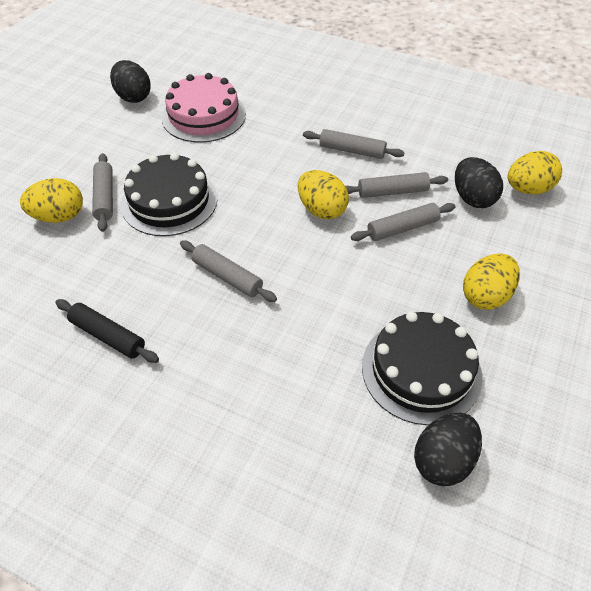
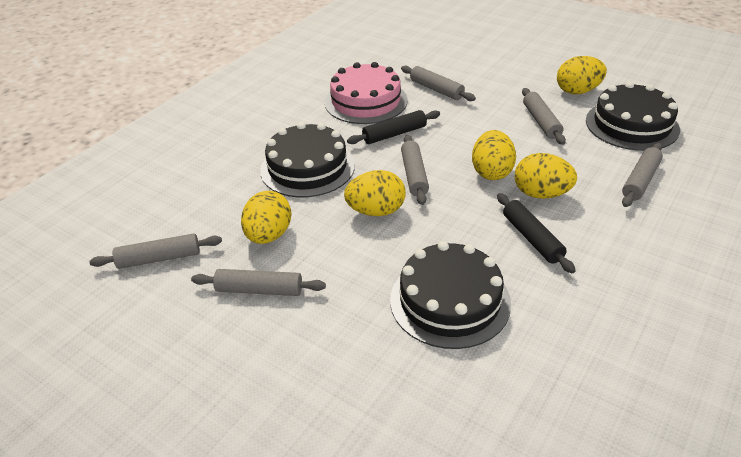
black cake: [121,153,217,236] [362,311,482,425] = 2 -> [260,122,355,198] [390,241,511,349] [586,82,680,151] = 3
black egg: [110,60,151,103] [414,413,482,486] [455,157,503,208] = 3 -> none = 0
black rolling pin: [55,299,159,363] = 1 -> [347,110,440,144] [497,193,576,273] = 2
grey rolling pin: [92,153,113,232] [180,241,277,302] [303,129,405,159] [345,172,448,198] [351,203,455,241] = 5 -> [89,233,222,269] [191,269,326,296] [401,66,476,101] [401,135,429,205] [522,88,566,145] [622,143,663,207] = 6
yellow egg: [20,178,83,223] [298,170,349,220] [463,254,520,310] [508,151,562,194] = 4 -> [241,191,292,244] [344,170,406,216] [472,130,516,180] [515,153,577,199] [557,56,607,94] = 5

